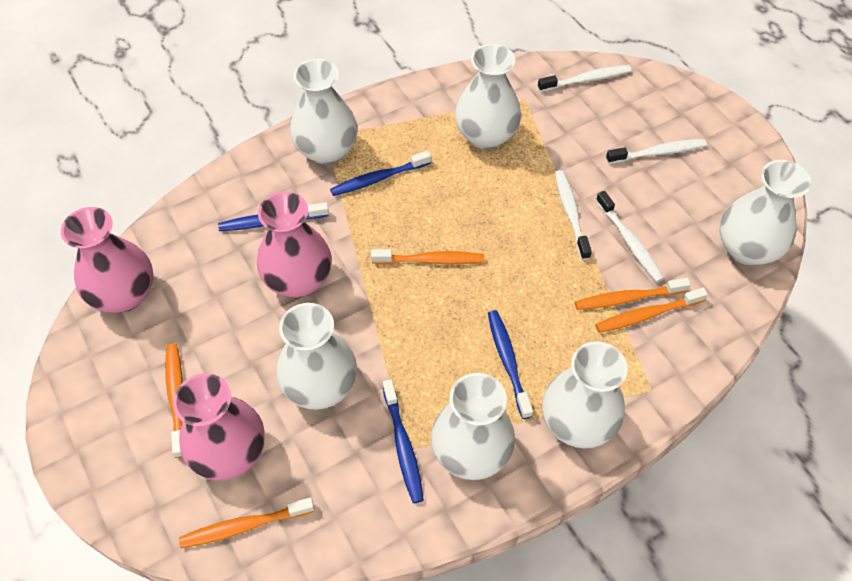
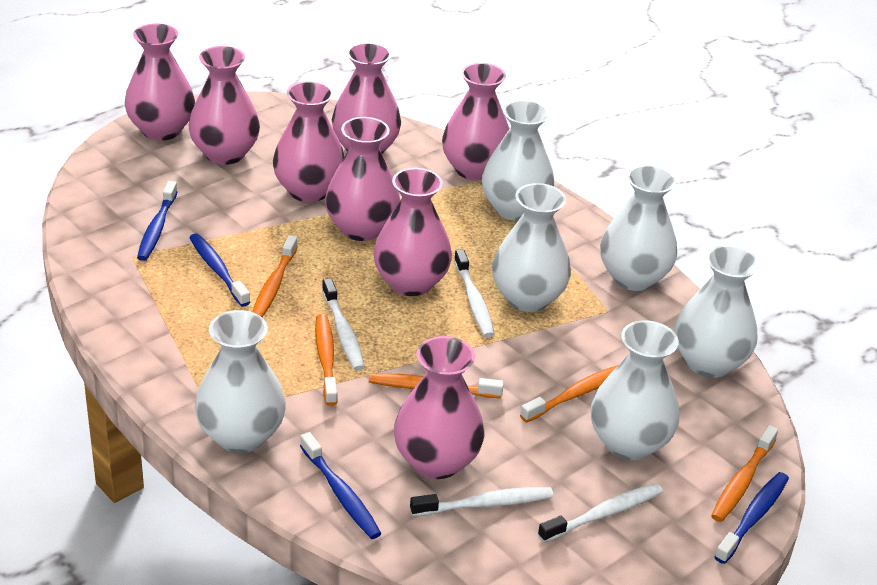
pink vase: [61,207,153,313] [173,373,265,481] [257,192,332,297] = 3 -> [125,23,195,141] [189,46,260,165] [273,81,345,202] [325,117,400,241] [332,43,401,154] [373,168,452,296] [394,336,484,479] [442,63,510,180] = 8

